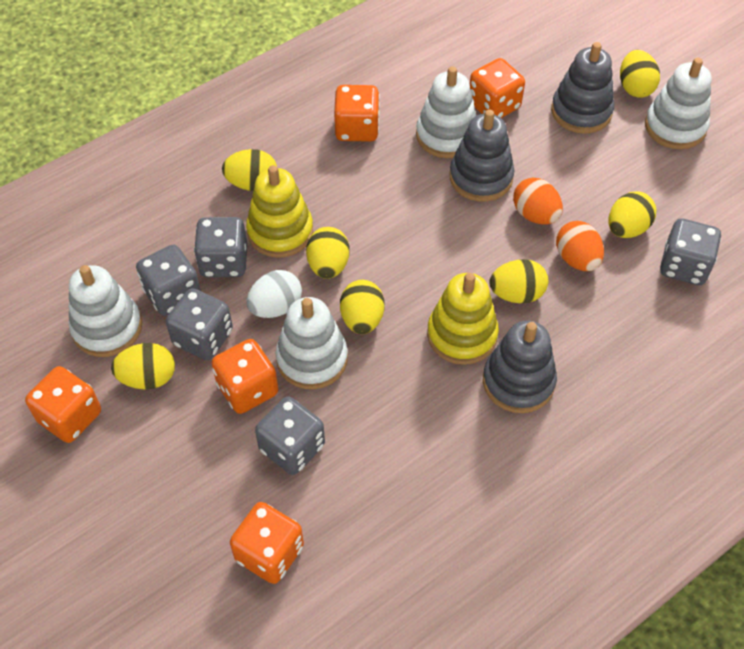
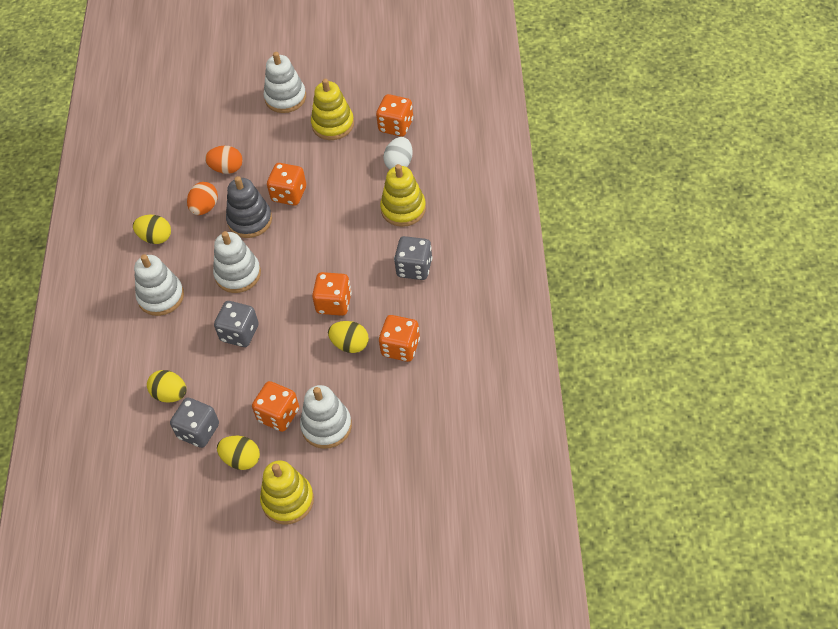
grey dice: [136,245,201,316] [166,288,233,360] [194,217,247,278] [255,397,325,475] [660,218,721,285] = 5 -> [170,397,219,448] [214,301,259,347] [394,236,432,280] = 3
grey stacking toy: [450,110,515,202] [483,320,557,413] [551,42,614,134] = 3 -> [226,176,272,238] = 1
yellow egg: [111,343,175,389] [222,149,277,191] [306,227,350,279] [340,280,384,334] [489,259,548,303] [608,191,656,238] [620,50,660,98] = 7 -> [133,215,171,244] [147,370,187,402] [217,436,260,470] [328,321,369,353] = 4
yellow stacking toy: [246,165,313,258] [427,273,499,365] = 2 -> [260,460,314,524] [311,79,354,140] [380,164,426,227] = 3

